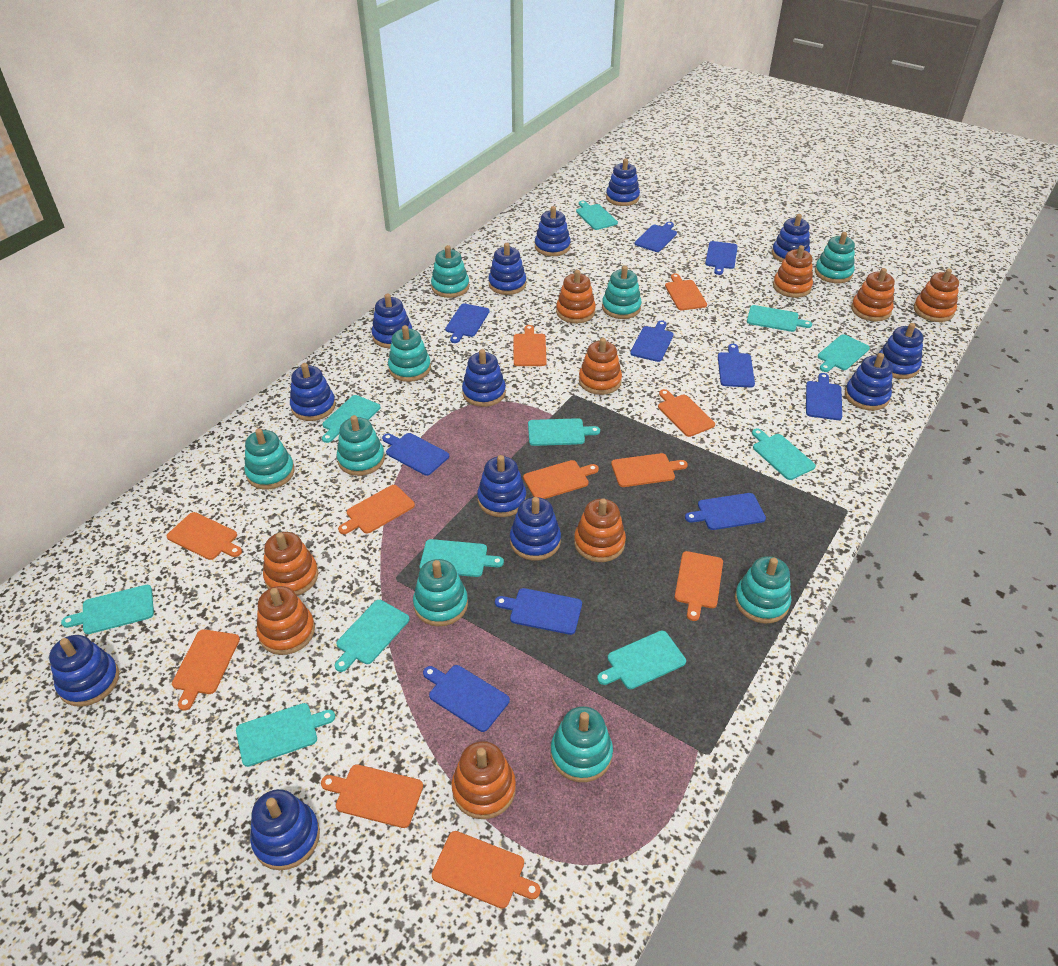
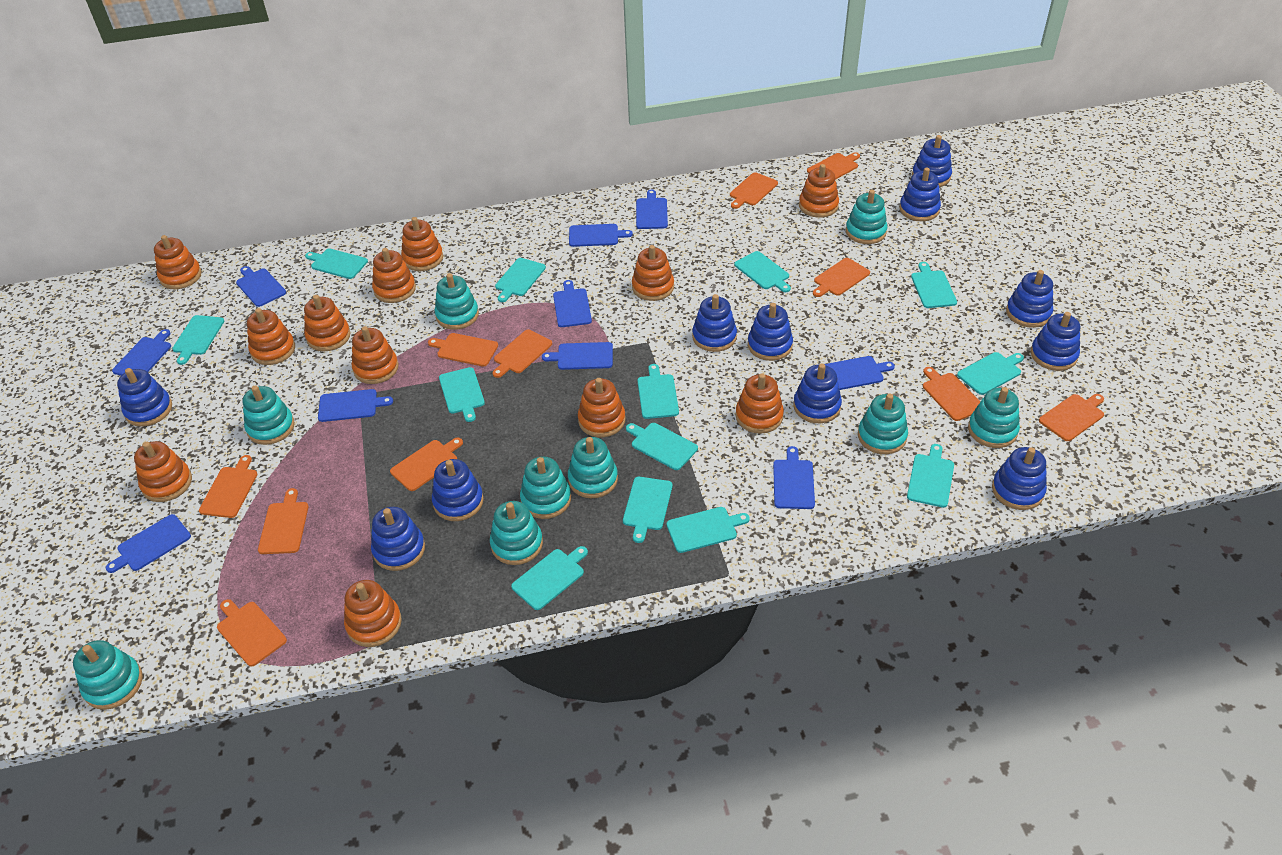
blue stacking toy: [49,635,119,707] [250,789,320,870] [290,363,336,421] [372,294,412,348] [462,349,506,407] [477,455,526,517] [488,243,526,295] [510,497,561,561] [535,206,571,256] [606,158,640,206] [772,214,810,262] [845,353,893,411] [878,323,923,379] = 13 -> [117,368,172,427] [371,507,425,571] [432,459,484,521] [692,294,737,352] [748,303,793,361] [793,364,842,423] [899,167,941,221] [912,135,952,187] [992,447,1047,510] [1006,270,1053,328] [1030,312,1080,371] = 11
orange stacking toy: [256,586,315,655] [263,532,318,596] [451,741,516,819] [556,270,596,323] [574,498,626,562] [579,338,622,395] [773,245,813,298] [851,268,895,321] [914,269,959,322] = 9 -> [134,441,192,502] [154,235,202,289] [247,308,295,365] [304,295,350,351] [344,580,402,647] [352,326,399,384] [372,248,416,303] [401,217,443,271] [578,378,625,437] [632,245,674,301] [736,373,784,434] [799,164,839,218] = 12
turquoise cutting board: [61,585,154,634] [236,703,335,767] [322,395,380,443] [335,600,409,672] [420,539,504,577] [528,418,600,446] [576,201,618,230] [597,630,686,689] [747,305,812,332] [752,429,816,480] [818,334,870,372] = 11 -> [172,315,224,365] [305,248,368,279] [439,367,485,422] [495,258,546,302] [511,546,588,610] [623,477,673,543] [626,423,698,470] [637,364,679,419] [667,507,750,553] [734,251,791,292] [907,444,954,508] [911,262,957,308] [957,352,1024,395] = 13

